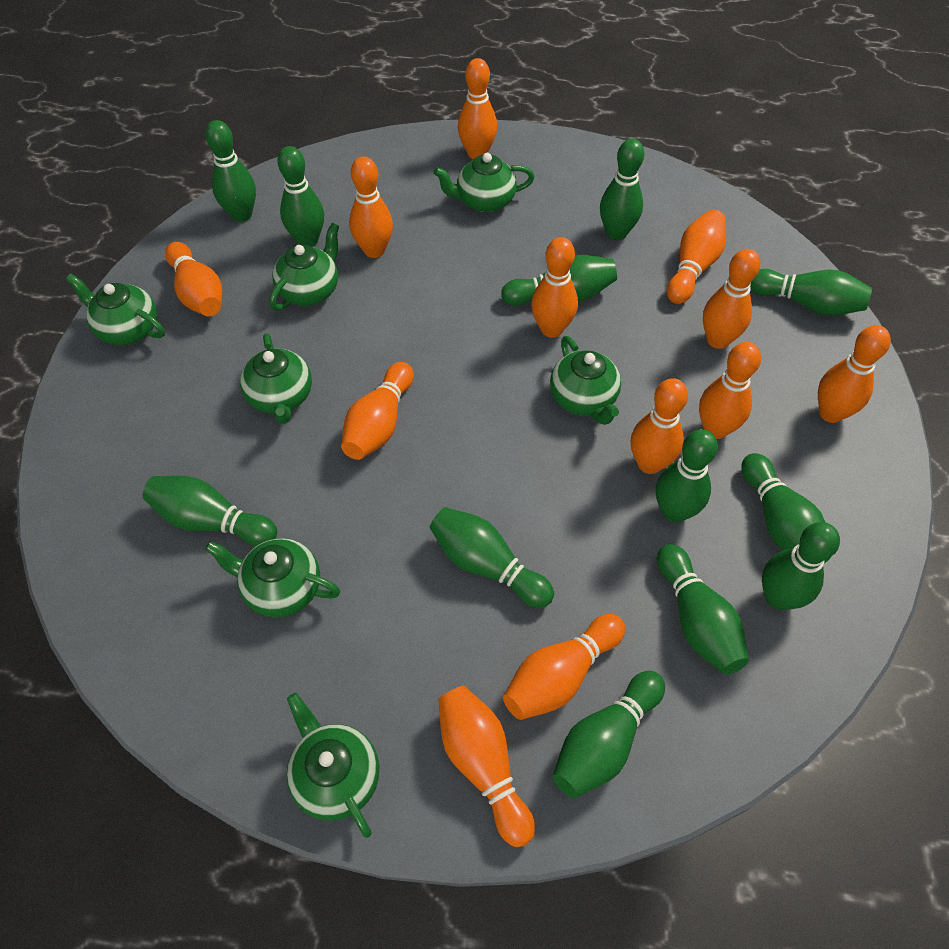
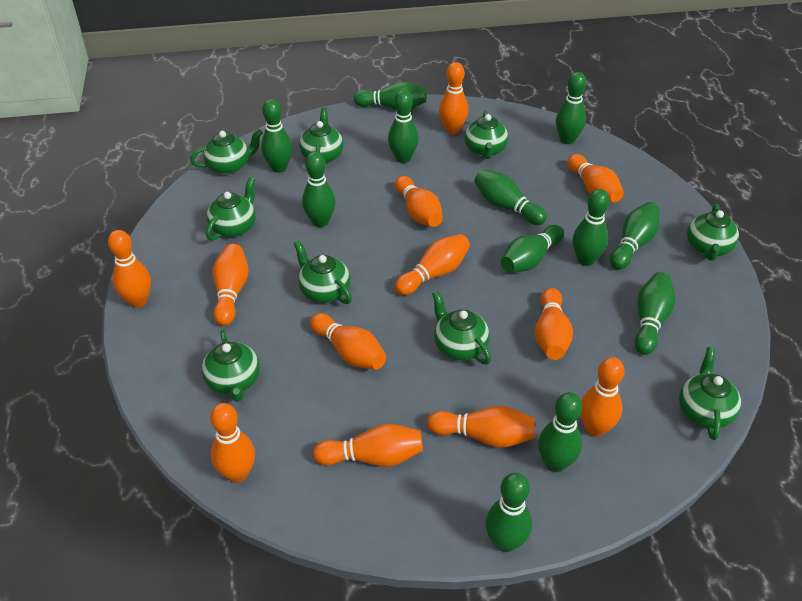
green teapot: [66,273,165,345] [205,538,340,618] [240,333,312,424] [270,223,339,311] [286,693,379,838] [433,153,535,212] [550,336,621,425] = 7 -> [190,129,263,174] [202,330,260,402] [206,177,256,241] [293,240,352,304] [299,107,344,164] [432,291,491,365] [464,111,508,159] [679,347,741,440] [687,204,739,261] = 9

